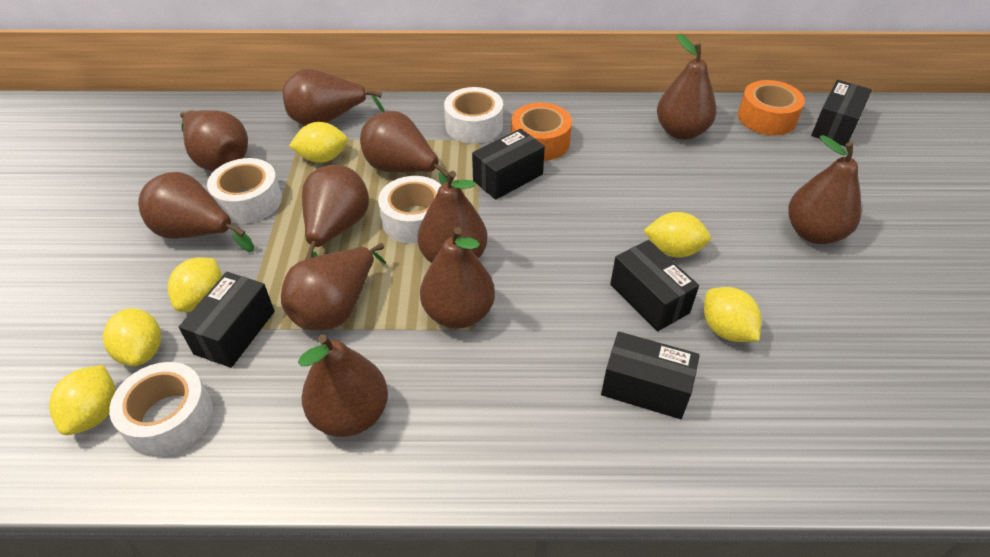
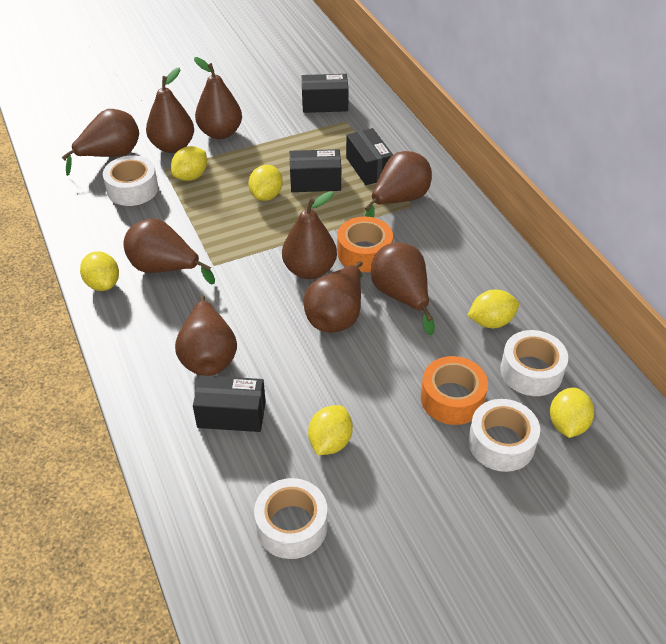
black box: [179,272,275,368] [472,129,545,200] [601,332,700,419] [610,240,699,331] [811,80,872,147] = 5 -> [193,375,266,432] [290,149,341,192] [302,74,349,113] [346,128,393,185] = 4
brown pear: [138,172,254,252] [180,110,248,171] [281,243,386,331] [282,69,385,126] [298,334,388,437] [302,165,369,259] [360,111,449,185] [418,171,487,263] [420,227,495,329] [657,34,717,140] [788,135,862,244] = 11 -> [61,109,139,176] [123,219,215,284] [146,67,194,153] [175,295,237,376] [194,57,242,139] [282,191,337,279] [303,261,363,333] [365,151,432,218] [371,243,435,335] = 9

